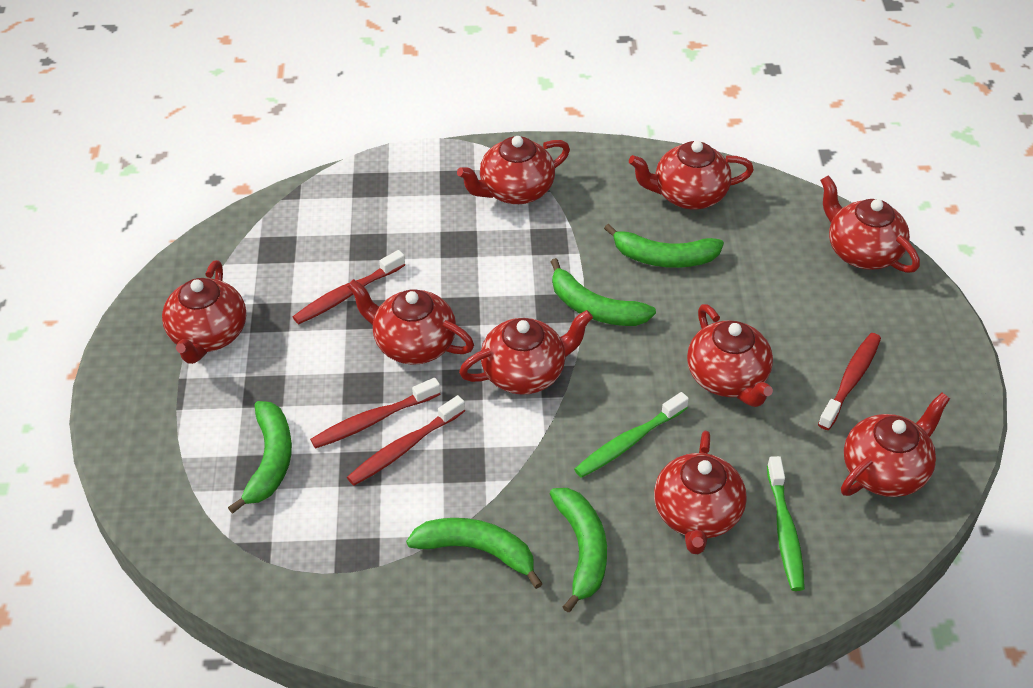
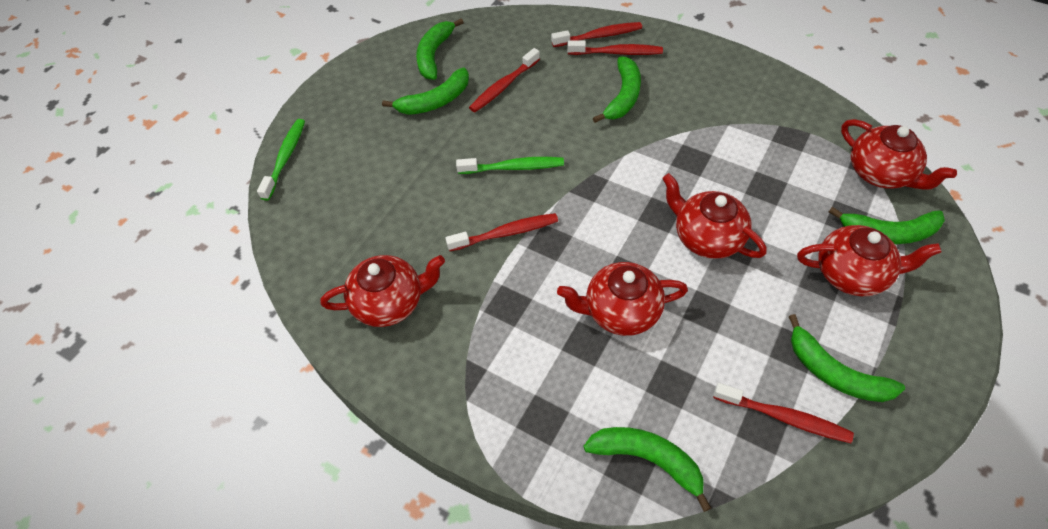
green banana: [228,401,292,514] [406,518,543,589] [550,488,607,613] [551,258,656,326] [604,224,724,268] = 5 -> [382,68,469,115] [416,18,464,80] [583,427,711,512] [593,56,641,123] [789,314,905,402] [829,207,945,244] = 6
red teapot: [162,260,246,364] [347,279,474,365] [457,136,570,204] [459,310,593,395] [629,141,754,209] [654,431,747,554] [687,304,773,407] [820,175,920,273] [841,393,950,497] = 9 -> [320,255,445,327] [557,262,688,336] [662,173,767,259] [797,225,942,296] [841,119,957,190] = 5
red toothbrush: [293,250,405,324] [310,378,440,449] [347,395,465,486] [818,333,881,430] = 4 -> [445,213,558,251] [469,48,540,112] [551,22,642,47] [567,40,663,55] [713,383,854,443] = 5

